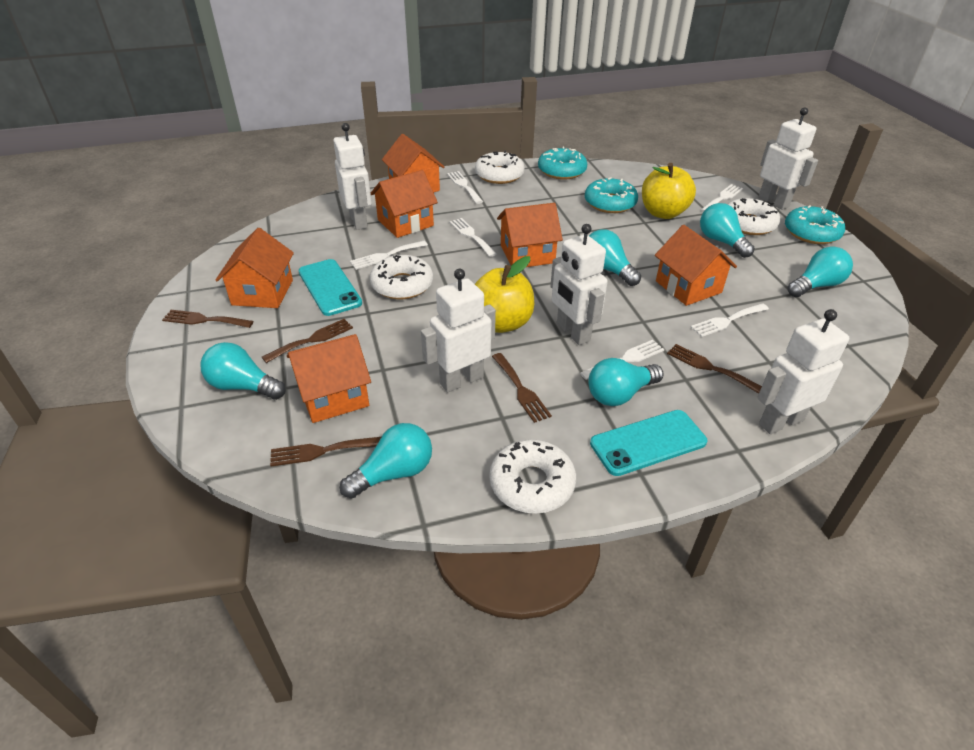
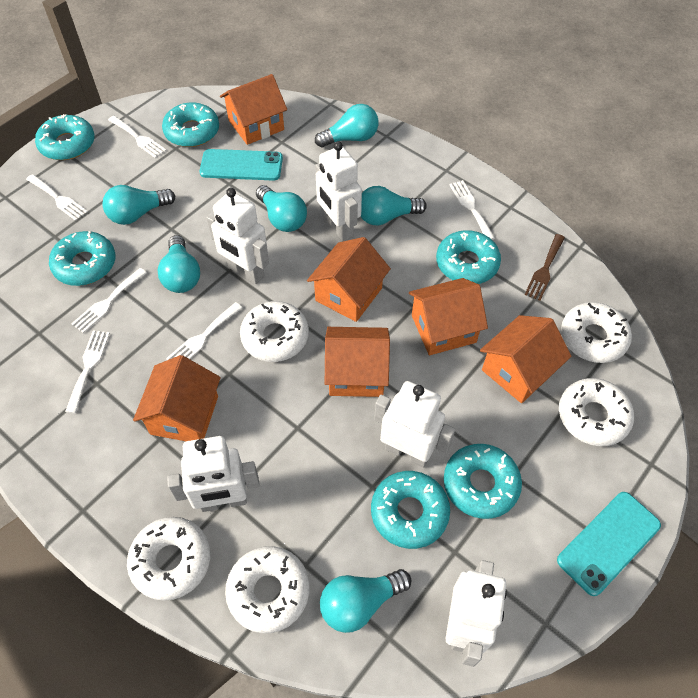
brown fork: [162,310,253,328] [262,319,353,363] [270,437,381,466] [492,353,552,423] [667,344,762,394] = 5 -> [525,234,565,301] = 1
turquoise donut: [538,147,587,180] [585,177,638,213] [785,205,845,244] = 3 -> [35,114,95,160] [49,231,115,286] [162,103,219,147] [371,471,450,549] [436,230,501,284] [444,444,522,519] = 6
white donut: [370,255,433,299] [475,151,525,184] [490,439,576,514] [727,198,780,235] = 4 -> [127,517,210,601] [225,546,310,633] [240,301,309,362] [559,378,634,446] [561,302,632,363] = 5
yellow apple: [475,256,534,333] [642,163,696,219] = 2 -> none = 0

